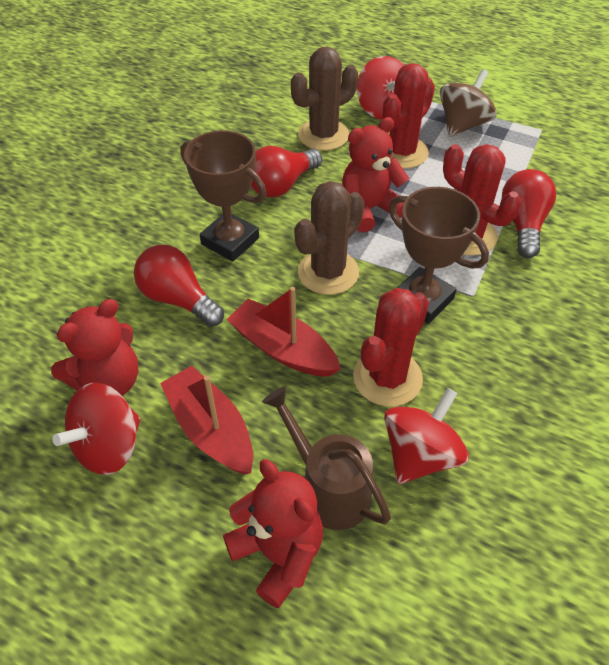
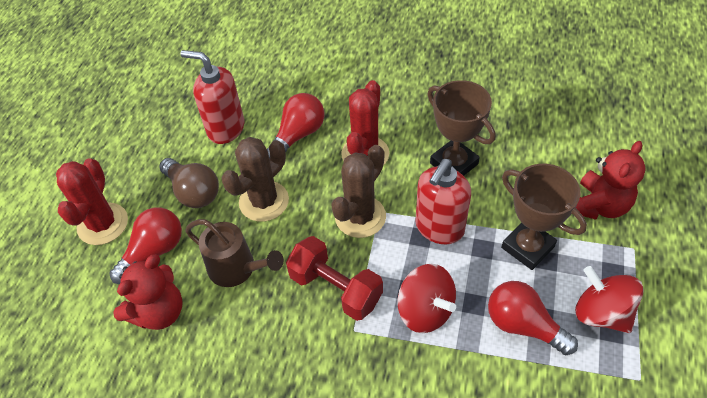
brown light bulb: none = 0 -> [159,158,219,208] = 1
brown spinning top: [440,69,496,137] = 1 -> none = 0
red boat: [160,366,253,475] [226,287,341,377] = 2 -> none = 0
red cactus: [353,288,429,406] [382,63,435,169] [443,144,521,256] = 3 -> [56,158,128,245] [341,80,389,164] = 2
red dumbbell: none = 0 -> [286,236,383,321] = 1
red soap dispenser: none = 0 -> [180,50,244,144] [415,159,471,244] = 2
red spinning top: [52,383,141,475] [357,56,405,120] [384,388,469,484] = 3 -> [398,264,456,333] [575,266,643,333] = 2
red teddy bear: [51,299,139,396] [223,459,323,608] [342,117,409,233] = 3 -> [113,254,183,330] [576,141,646,219] = 2

